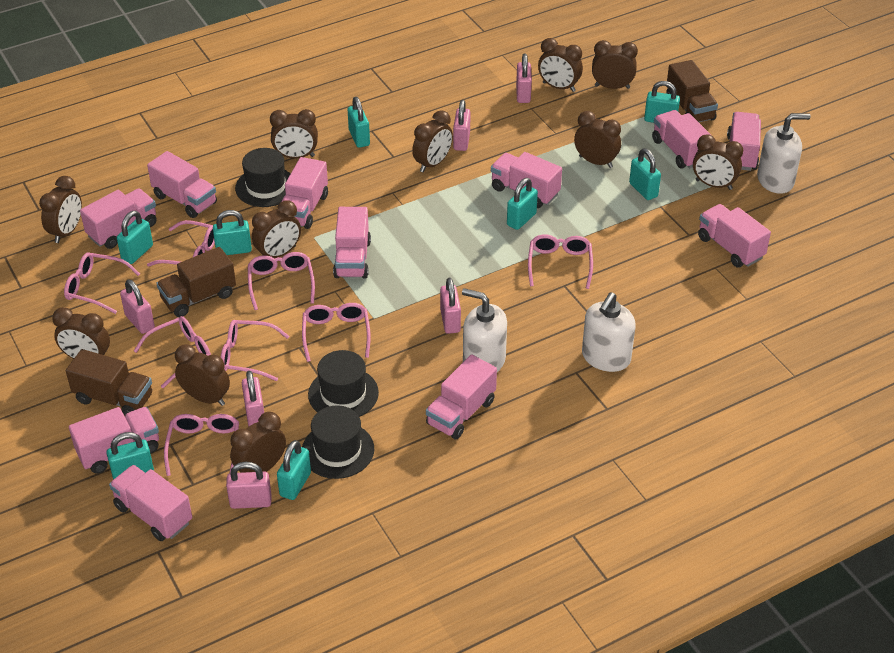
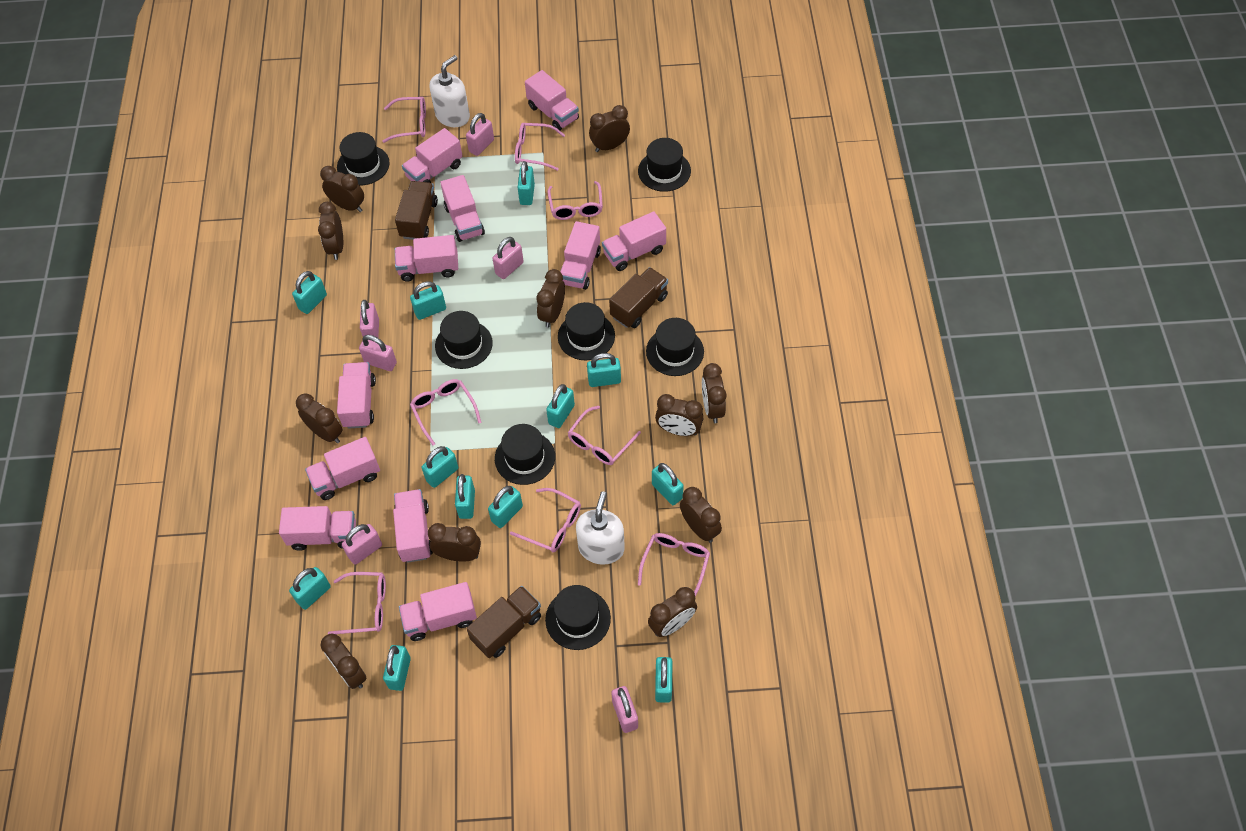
black hat: [235,148,291,207] [302,405,374,479] [308,350,379,417] = 3 -> [337,132,390,186] [435,311,493,369] [495,424,555,485] [545,585,611,650] [558,302,615,360] [638,138,691,192] [646,318,704,376] = 7
turquoise padlock: [107,432,154,480] [117,211,153,264] [213,210,252,255] [277,440,311,500] [348,97,370,148] [507,178,538,230] [629,148,661,200] [644,81,680,123] = 8 -> [289,567,331,610] [292,271,327,314] [383,645,411,691] [410,281,446,320] [422,446,458,488] [455,474,475,519] [488,486,523,528] [517,161,535,205] [546,384,575,428] [587,353,621,387] [652,463,684,505] [655,657,673,703] = 12
white soap dispenser: [462,288,507,372] [582,292,636,372] [757,113,810,194] = 3 -> [429,55,470,127] [576,491,625,565] = 2

